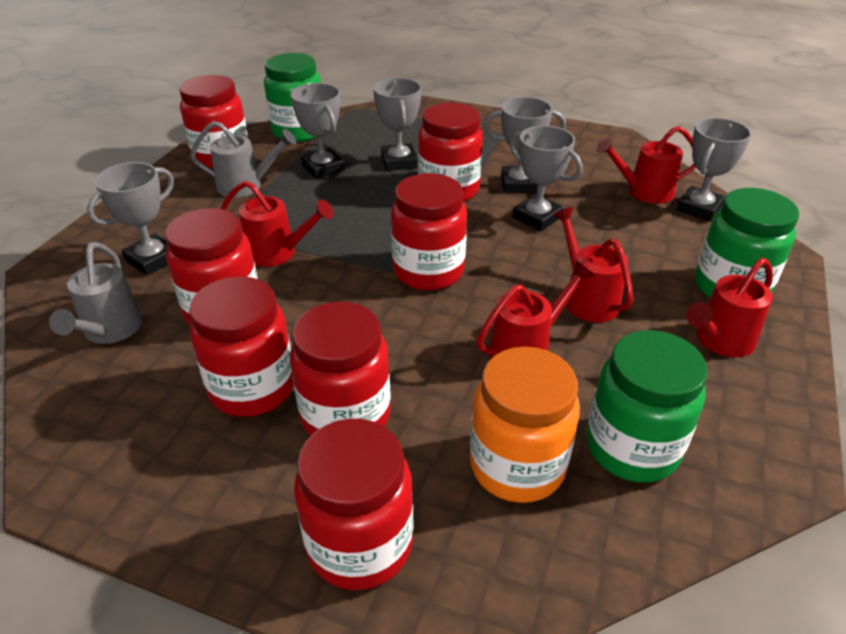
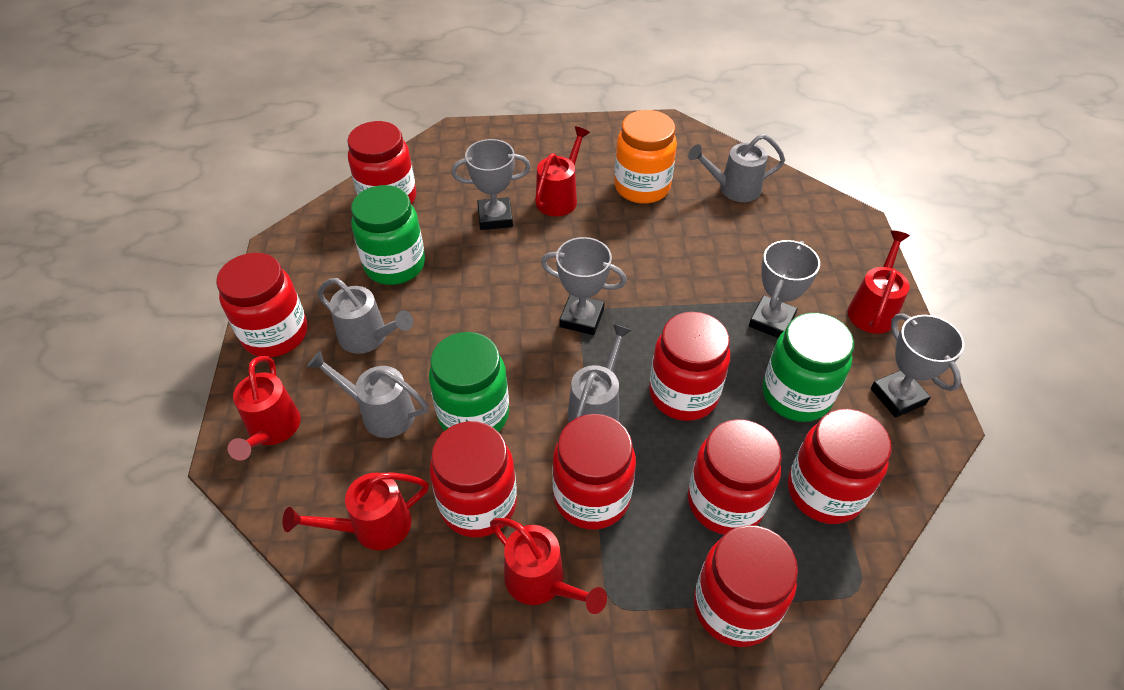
grey trophy: [87,162,174,275] [291,83,345,179] [373,78,421,171] [484,97,566,193] [510,126,583,231] [676,118,752,221] = 6 -> [451,139,531,230] [541,237,627,335] [749,240,820,338] [871,313,965,418] = 4
grey watering can: [49,242,143,344] [190,121,296,198] = 2 -> [307,350,428,438] [318,278,413,354] [567,324,632,422] [688,134,785,202] = 4
red jar: [165,208,258,325] [179,75,248,169] [189,276,293,417] [290,301,391,436] [294,419,414,590] [391,173,467,291] [418,103,483,202] = 7 -> [216,253,308,357] [347,121,416,205] [430,421,517,537] [552,414,636,530] [649,312,730,421] [688,419,782,535] [694,525,798,647] [788,409,892,524] = 8

